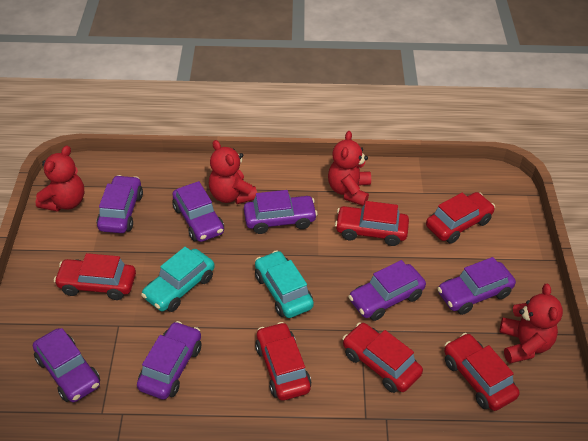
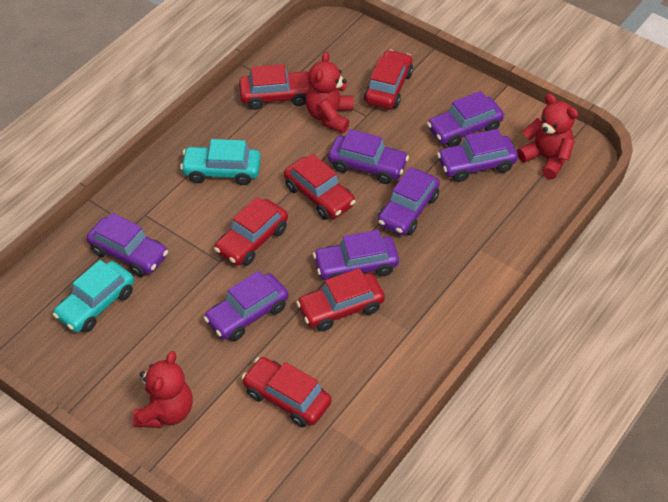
red teddy bear: [36,146,85,212] [209,140,257,204] [328,131,371,206] [499,284,563,363] = 4 -> [133,351,193,428] [305,51,354,133] [517,94,578,179] = 3

